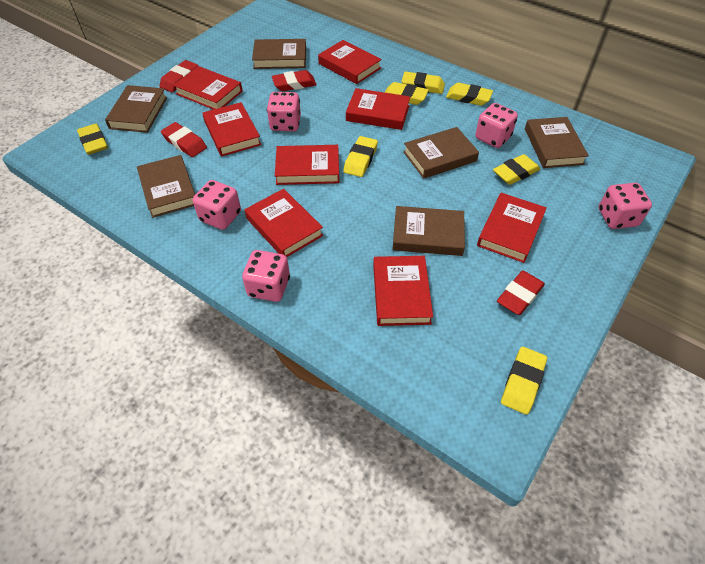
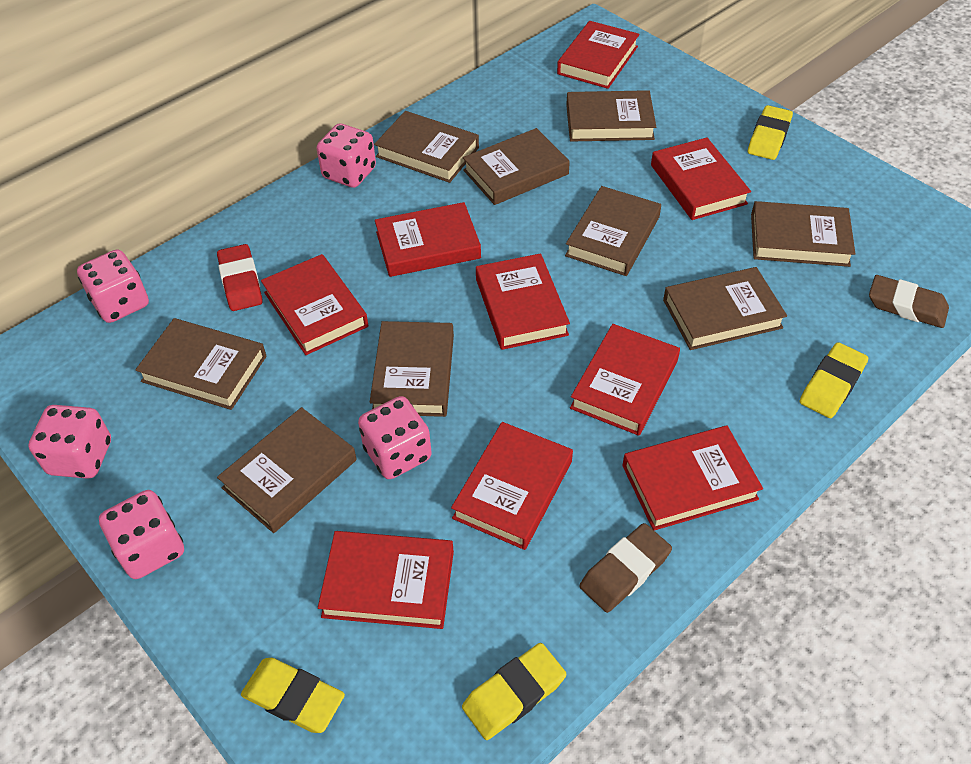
brown book: [105,85,167,133] [137,155,195,218] [252,39,306,69] [392,206,465,256] [403,127,479,179] [525,117,589,168] = 6 -> [135,318,267,410] [217,407,357,533] [370,321,454,417] [374,111,479,183] [463,128,570,205] [565,186,661,276] [566,90,656,142] [663,267,787,350] [751,201,855,267] = 9
brown eraser: none = 0 -> [580,523,672,613] [869,275,949,328] = 2
red book: [173,66,243,110] [202,102,261,157] [244,189,323,257] [275,145,339,185] [318,40,382,84] [346,88,410,130] [373,256,433,326] [477,193,547,263] = 8 -> [261,254,368,355] [318,531,454,629] [375,202,481,277] [451,422,573,550] [476,253,570,350] [557,21,639,89] [570,324,680,436] [622,426,763,531] [651,137,751,220] = 9
red eraser: [159,60,198,92] [161,122,207,157] [272,70,317,91] [497,271,545,315] = 4 -> [217,244,263,311] = 1
yellow eraser: [77,124,108,155] [343,136,378,177] [385,82,429,105] [402,72,445,94] [446,83,493,106] [493,154,540,185] [501,347,547,415] = 7 -> [241,658,345,733] [462,643,566,740] [748,105,793,160] [799,342,868,418] = 4

